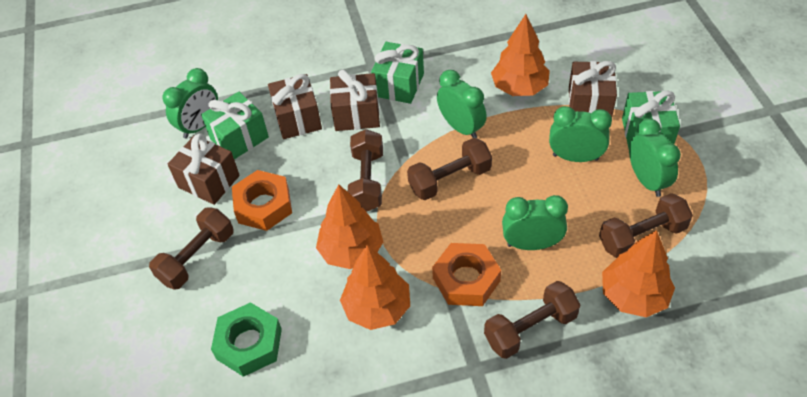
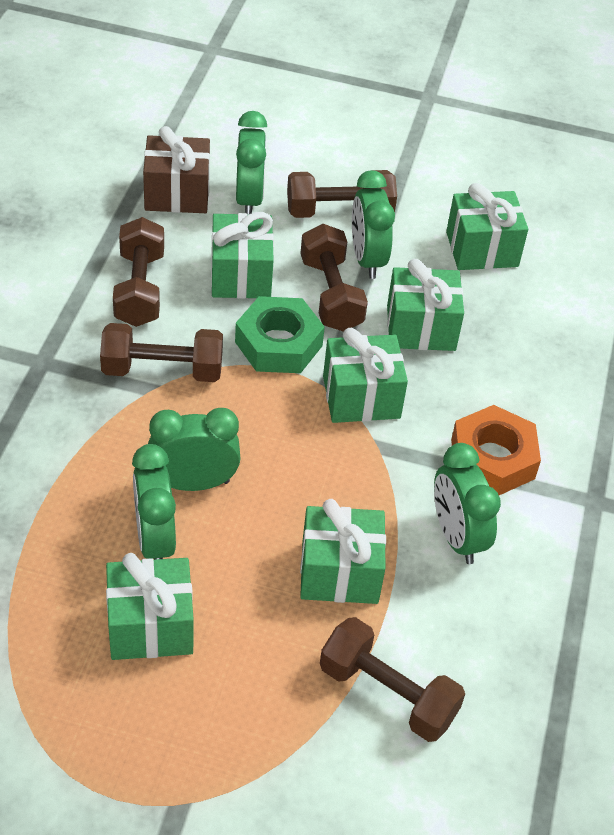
brown gift: [168,133,240,205] [268,74,322,139] [330,70,380,131] [569,61,617,117] = 4 -> [143,126,210,213] = 1
green gift: [201,92,269,159] [371,42,424,104] [622,90,680,148] = 3 -> [106,553,194,660] [211,212,274,299] [300,499,386,604] [323,328,408,423] [387,259,464,351] [446,183,528,270] = 6
orange nut: [232,170,292,231] [432,243,501,306] = 2 -> [451,405,541,495] = 1
orange tree: [316,184,383,269] [340,245,410,330] [491,14,550,96] [602,230,675,317] = 4 -> none = 0

